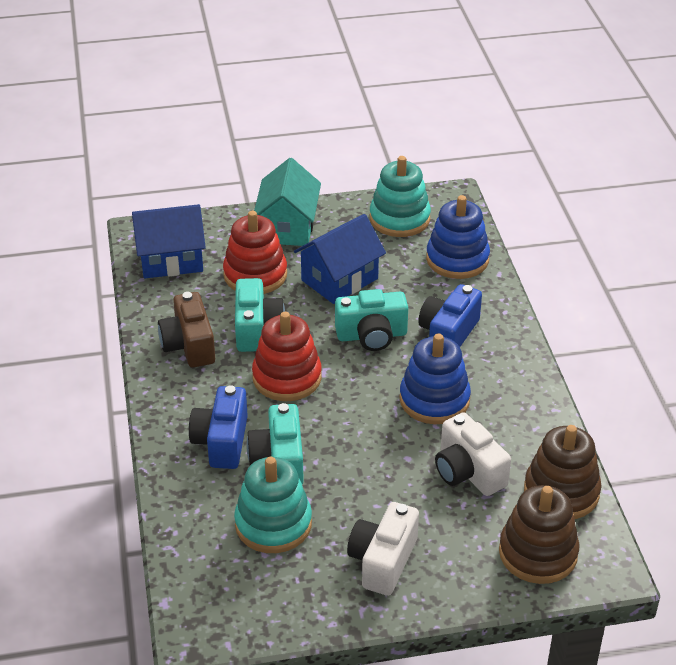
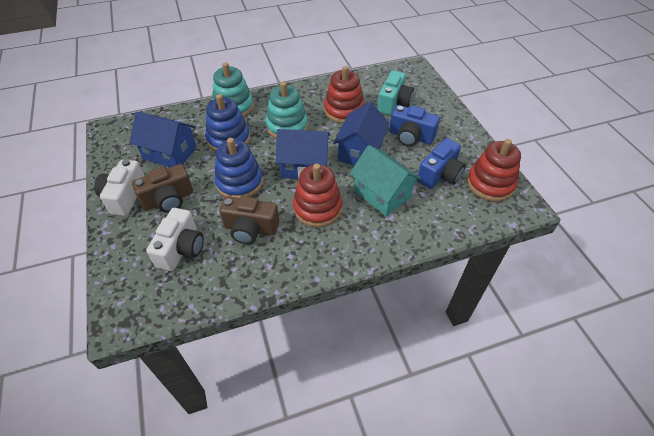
blue house: [132,204,206,278] [294,214,386,304] = 2 -> [130,112,197,167] [276,129,330,179] [333,102,390,166] = 3
brown camera: [158,292,215,368] = 1 -> [132,164,193,213] [219,196,279,244] = 2
brown stacking toy: [499,485,579,584] [524,425,602,519] = 2 -> none = 0
red stacking toy: [223,211,287,294] [252,312,322,401] = 2 -> [293,164,343,227] [324,66,365,123] [467,139,521,201] = 3
turquoise camera: [235,278,285,352] [247,403,304,485] [335,289,408,351] = 3 -> [377,70,414,115] = 1

